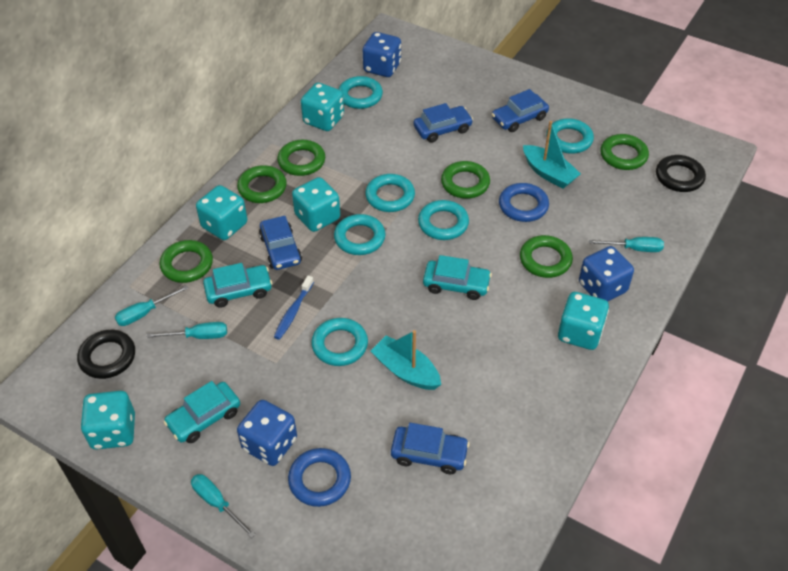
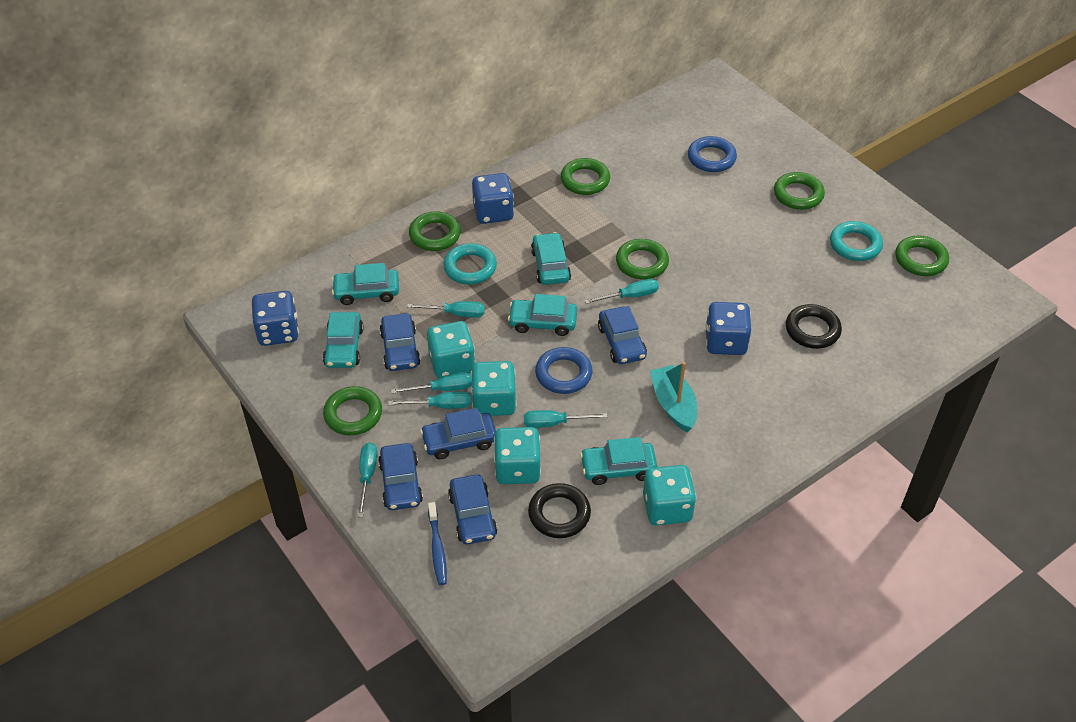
blue car: [259,216,302,270] [391,423,470,474] [414,103,473,143] [492,89,549,132] = 4 -> [378,443,423,510] [379,313,421,371] [420,408,496,459] [448,474,497,545] [598,306,647,364] = 5
turquoise boat: [371,330,441,390] [523,121,581,188] = 2 -> [650,362,697,432] = 1
turquoise car: [164,381,240,443] [203,263,272,308] [423,255,492,300] = 3 -> [323,312,364,368] [332,263,399,305] [508,294,577,336] [531,232,571,285] [580,437,657,485] = 5
turquoise dice: [81,391,135,450] [196,185,247,240] [292,177,340,232] [301,83,344,131] [558,292,609,350] = 5 -> [427,321,475,378] [471,361,517,416] [494,427,541,484] [643,465,696,526] = 4
turquoise ring: [311,318,368,366] [334,214,386,255] [339,76,383,109] [365,174,415,212] [418,200,469,240] [546,118,594,154] = 6 -> [444,243,497,284] [830,221,883,261] = 2
turquoise screwdriver: [115,285,189,326] [147,322,227,339] [191,474,256,538] [589,237,664,252] = 4 -> [357,442,378,517] [388,391,471,409] [391,372,472,394] [407,301,485,318] [524,410,607,428] [585,279,659,304] = 6

